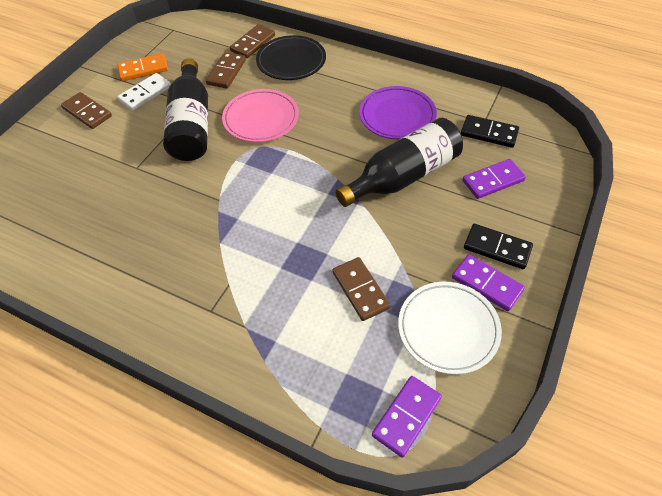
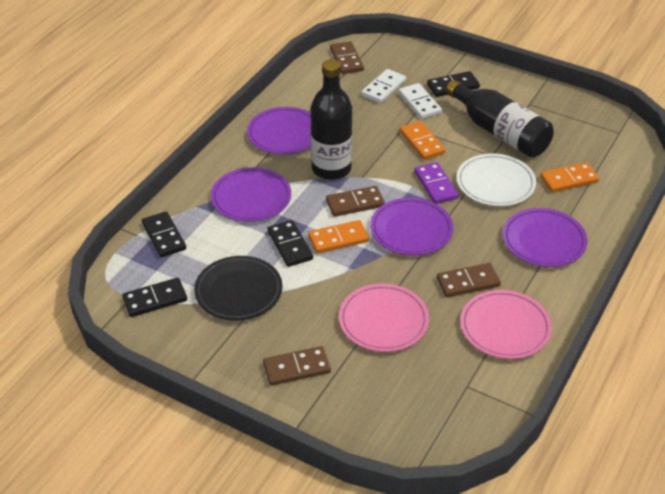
black domino: [461,115,519,148] [464,224,533,269] = 2 -> [122,278,187,317] [142,211,186,257] [267,220,313,267] [427,71,480,97] = 4
orange domino: [117,53,168,81] = 1 -> [308,220,369,254] [400,121,445,160] [540,162,599,193] = 3
pink plate: [222,89,299,142] = 1 -> [339,284,429,352] [460,290,552,359] = 2
purple domino: [372,376,442,458] [452,254,525,311] [462,159,526,199] = 3 -> [414,162,459,204] = 1
purple plate: [359,86,437,140] = 1 -> [211,167,291,222] [247,107,311,155] [370,198,453,256] [503,208,587,267] = 4
white domino: [117,73,171,111] = 1 -> [361,69,406,103] [398,83,442,119] = 2

